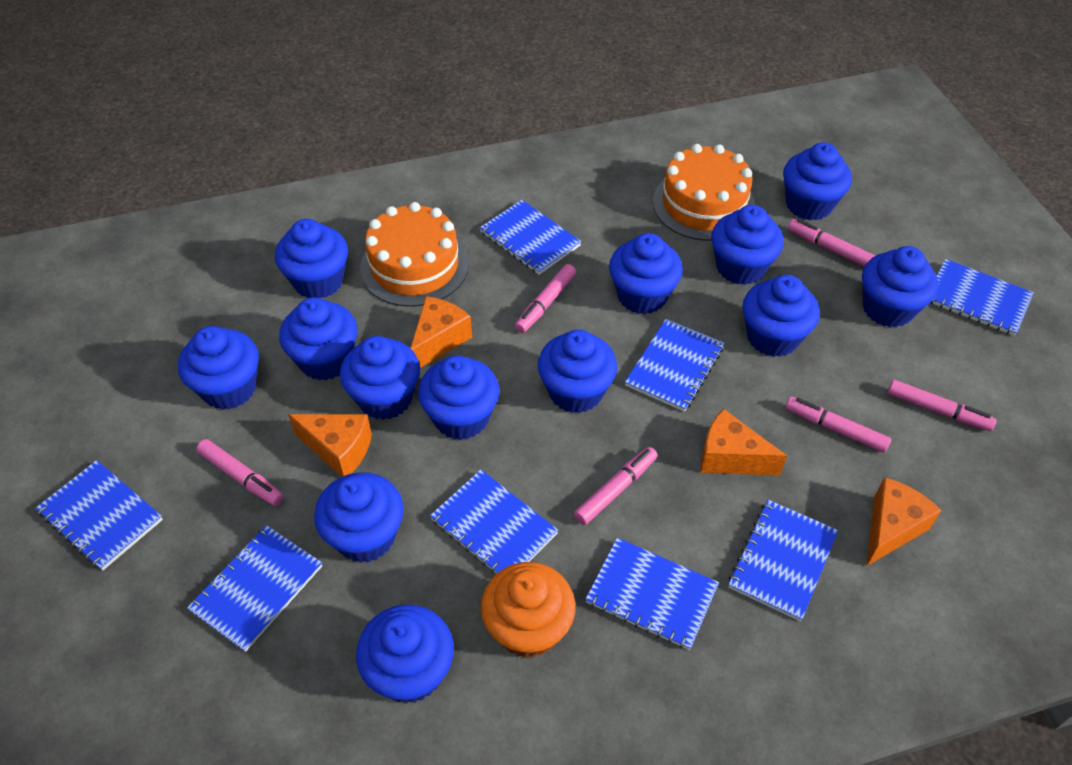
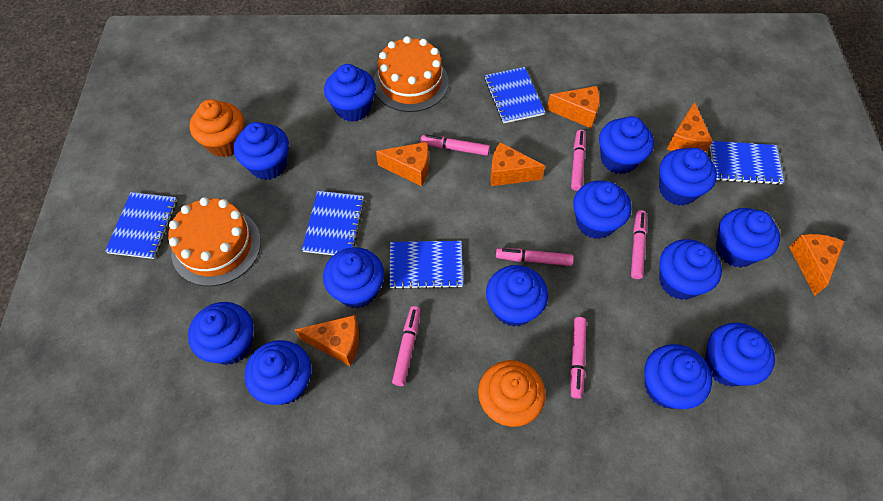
blue notebook: [36,460,163,570] [187,525,322,652] [430,469,558,574] [480,200,581,275] [585,538,719,650] [625,319,725,412] [728,500,838,621] [930,259,1034,336] = 8 -> [105,192,177,259] [302,191,365,255] [389,241,463,289] [485,67,545,123] [710,141,784,185] = 5
orange cheese: [288,414,372,477] [411,296,472,368] [701,409,787,475] [867,477,942,566] = 4 -> [295,315,359,366] [376,142,429,186] [490,142,545,186] [547,86,600,128] [667,102,713,152] [789,234,845,296] = 6
orange cupcake: [481,562,576,658] = 1 -> [190,99,244,157] [478,360,546,427] = 2

